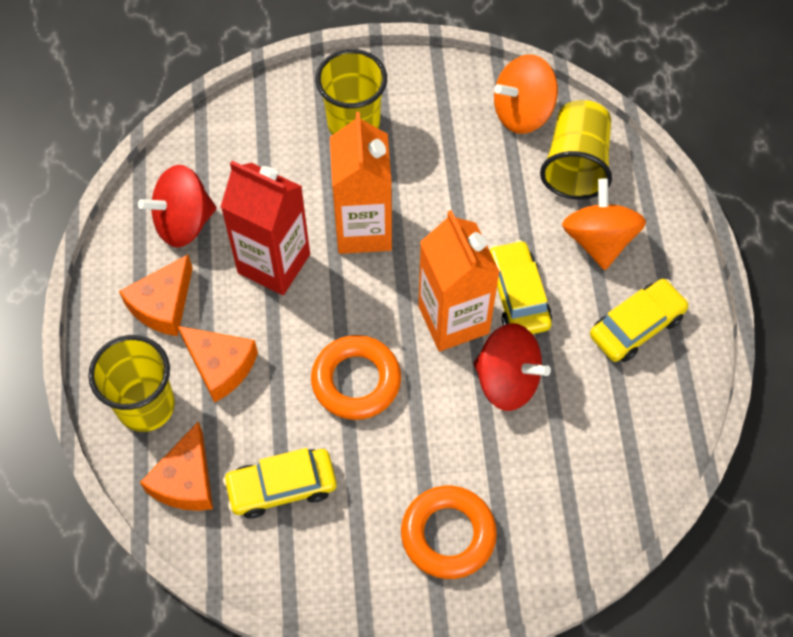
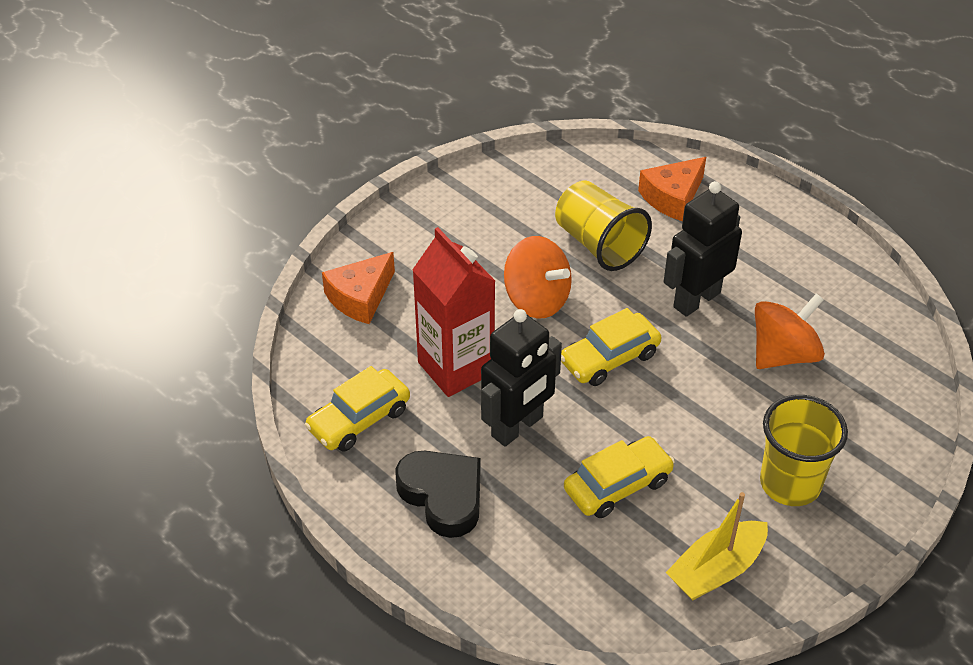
black heart: none = 0 -> [395,451,481,538] = 1
black robot: none = 0 -> [481,309,562,447] [664,181,742,317] = 2
orange carton: [330,112,392,254] [418,210,500,351] = 2 -> none = 0
orange cheese: [119,255,193,336] [140,422,213,511] [178,326,258,403] = 3 -> [322,252,395,324] [638,157,706,221] = 2
orange ring: [311,335,401,420] [401,486,497,579] = 2 -> none = 0
red spinning top: [138,165,217,247] [473,323,551,411] = 2 -> none = 0
yellow boat: none = 0 -> [666,492,768,600] = 1
yellow cup: [88,335,175,432] [316,49,387,135] [540,100,612,200] = 3 -> [555,181,652,271] [760,395,848,506] = 2

